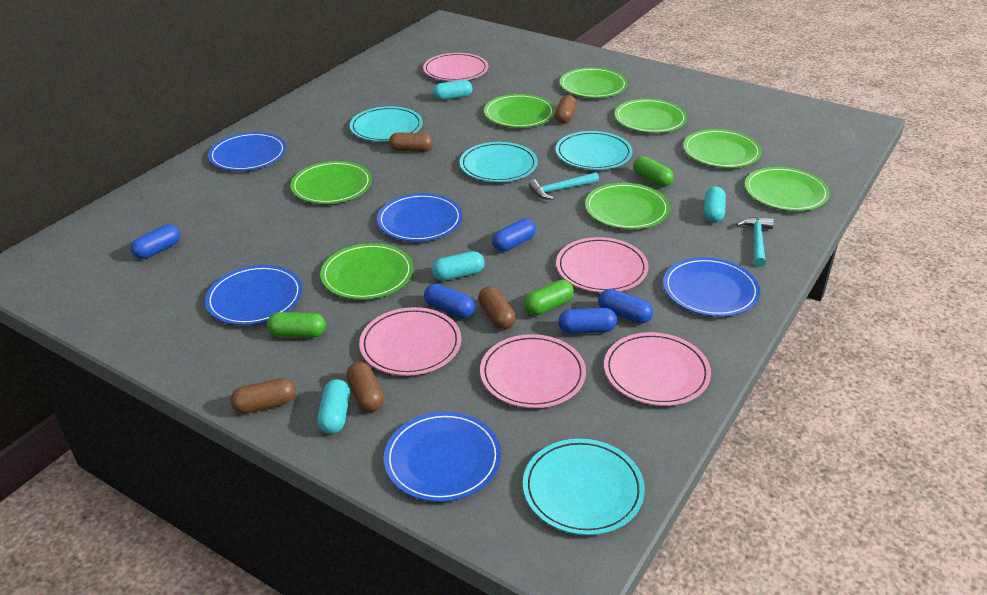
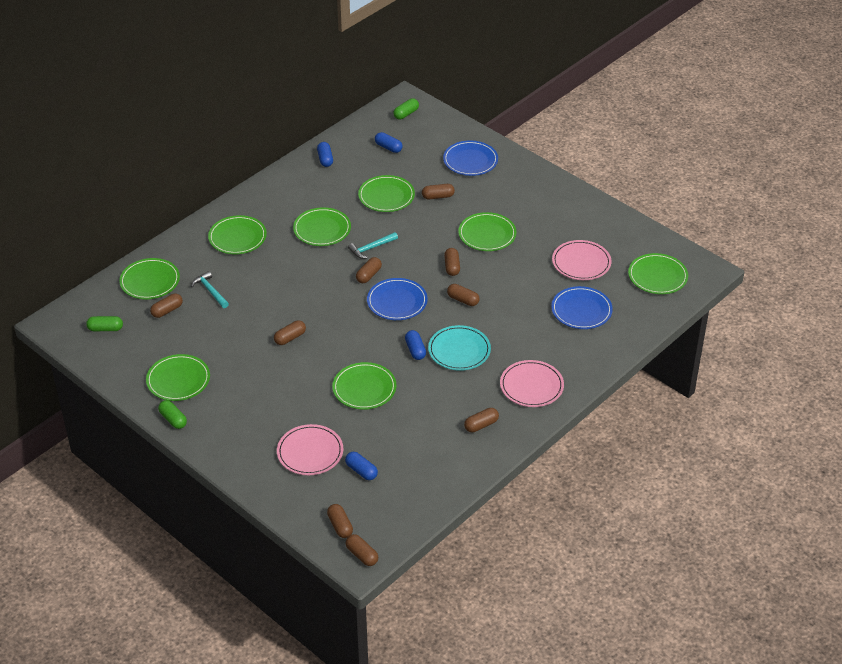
blue capsule: [131,224,180,259] [424,284,475,318] [492,219,536,252] [558,308,617,334] [598,289,653,324] = 5 -> [317,142,333,167] [345,452,378,480] [375,132,403,153] [405,330,426,360] = 4
blue plate: [205,265,303,325] [208,132,286,171] [377,193,462,242] [384,412,501,502] [663,257,760,317] = 5 -> [367,278,428,320] [443,141,498,176] [551,286,613,329] = 3
brown capsule: [230,378,296,414] [346,362,384,412] [389,132,433,152] [478,286,516,330] [555,95,577,124] = 5 -> [150,293,183,318] [274,320,306,345] [327,504,353,538] [346,534,378,566] [356,257,382,283] [422,184,455,200] [444,248,460,276] [447,284,480,306] [464,408,499,432] = 9
pink plate: [359,307,461,376] [423,53,488,81] [480,334,586,408] [556,237,649,293] [604,332,711,406] = 5 -> [277,424,343,475] [500,360,564,407] [552,240,611,280] = 3
turquoise capsule: [317,379,350,434] [432,251,485,281] [433,80,472,100] [704,187,726,223] = 4 -> none = 0
turquoise plate: [350,106,423,142] [460,142,538,182] [523,439,645,535] [556,131,633,170] = 4 -> [428,325,491,371] = 1

